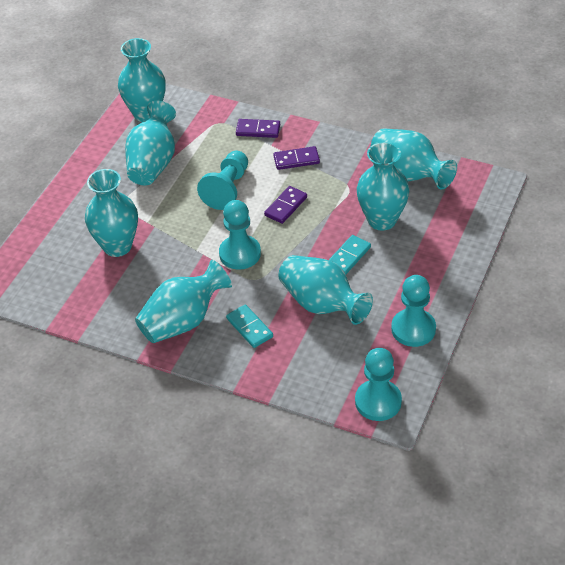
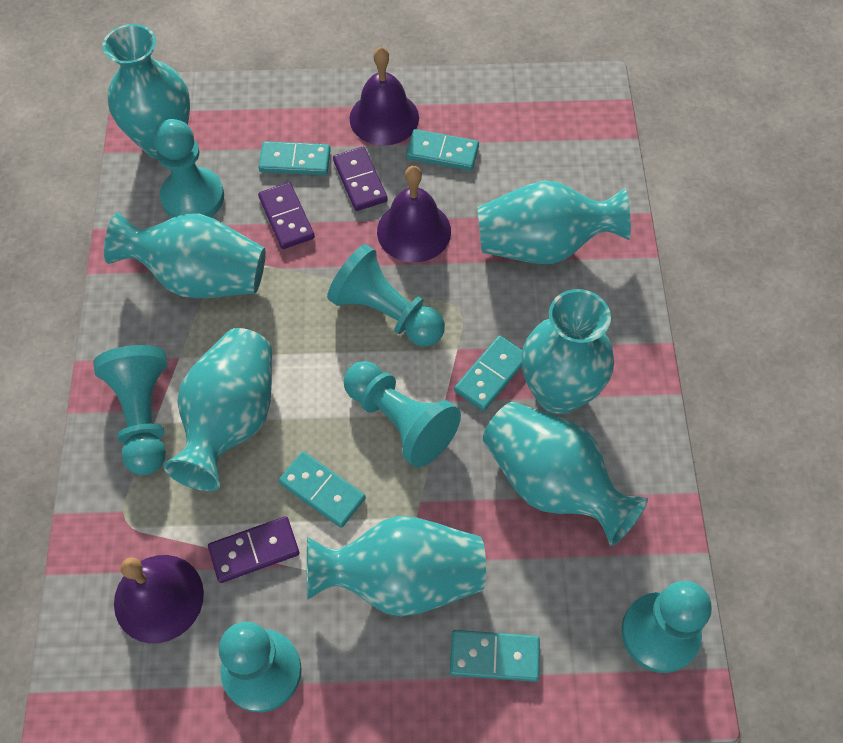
purple bell: none = 0 -> [114,555,204,643] [349,47,419,146] [377,166,451,262] = 3
turquoise domino: [226,304,273,348] [329,235,371,274] = 2 -> [259,141,331,175] [278,451,366,528] [406,129,479,171] [450,630,540,682] [454,336,522,411] = 5
turquoise pawn: [197,151,248,210] [219,200,261,270] [355,348,402,421] [391,275,436,347] = 4 -> [93,345,167,475] [154,119,224,218] [219,622,302,712] [327,244,445,347] [343,361,461,467] [621,581,712,673] = 6

